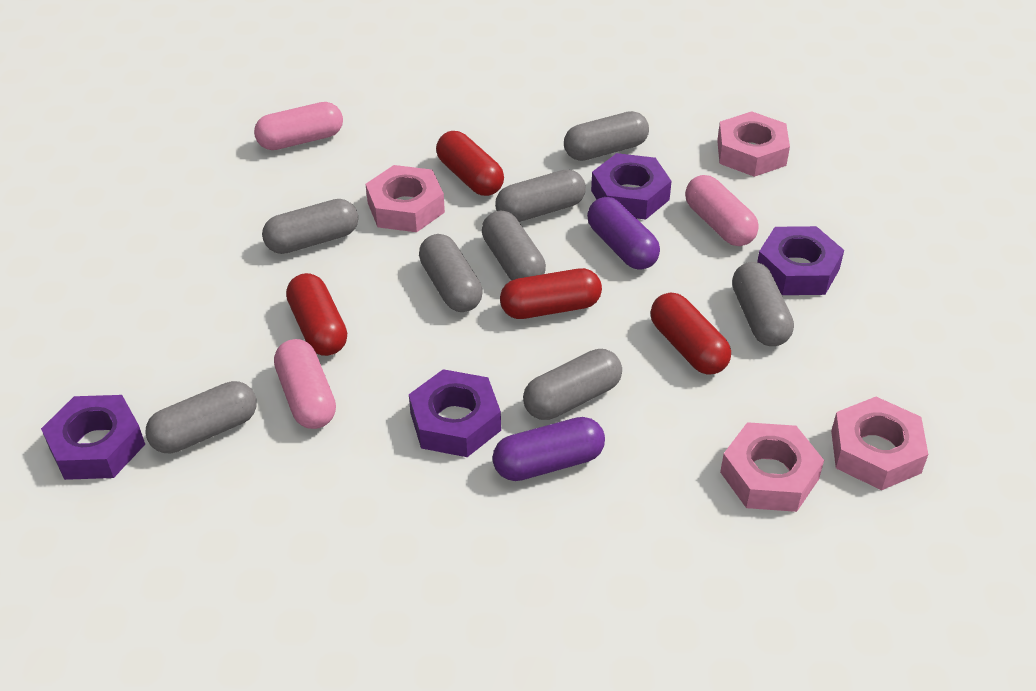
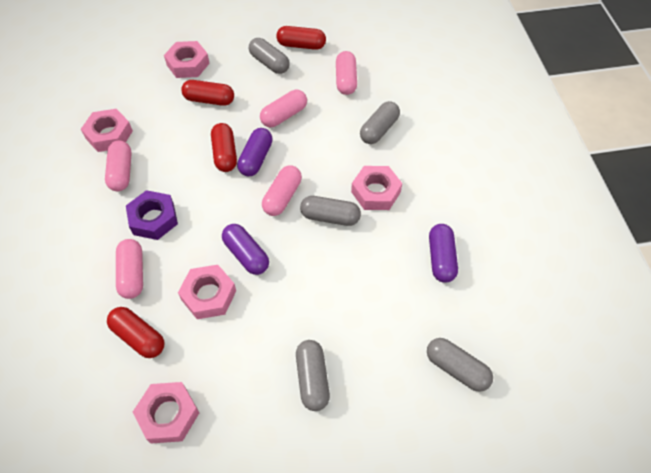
grey capsule: [145,381,257,453] [262,199,358,254] [419,234,483,312] [482,210,546,281] [495,169,586,222] [523,349,622,420] [564,111,649,161] [732,262,794,346] = 8 -> [249,38,290,74] [296,340,330,411] [300,196,361,226] [360,101,400,144] [427,338,493,392] = 5
pink capsule: [254,102,343,150] [274,339,336,429] [685,175,759,246] = 3 -> [105,141,132,191] [116,239,143,299] [260,90,307,127] [262,166,302,216] [336,51,357,95] = 5
pink nut: [366,165,445,232] [717,111,790,177] [720,422,824,512] [831,397,928,490] = 4 -> [81,109,133,152] [133,382,199,444] [164,41,210,78] [178,265,236,319] [351,166,402,210] = 5
purple capsule: [492,417,605,481] [587,197,660,270] = 2 -> [222,224,269,275] [237,128,272,176] [429,224,458,283] = 3
purple nut: [41,395,145,480] [409,369,501,457] [591,153,672,220] [757,226,844,295] = 4 -> [126,190,178,240] = 1

